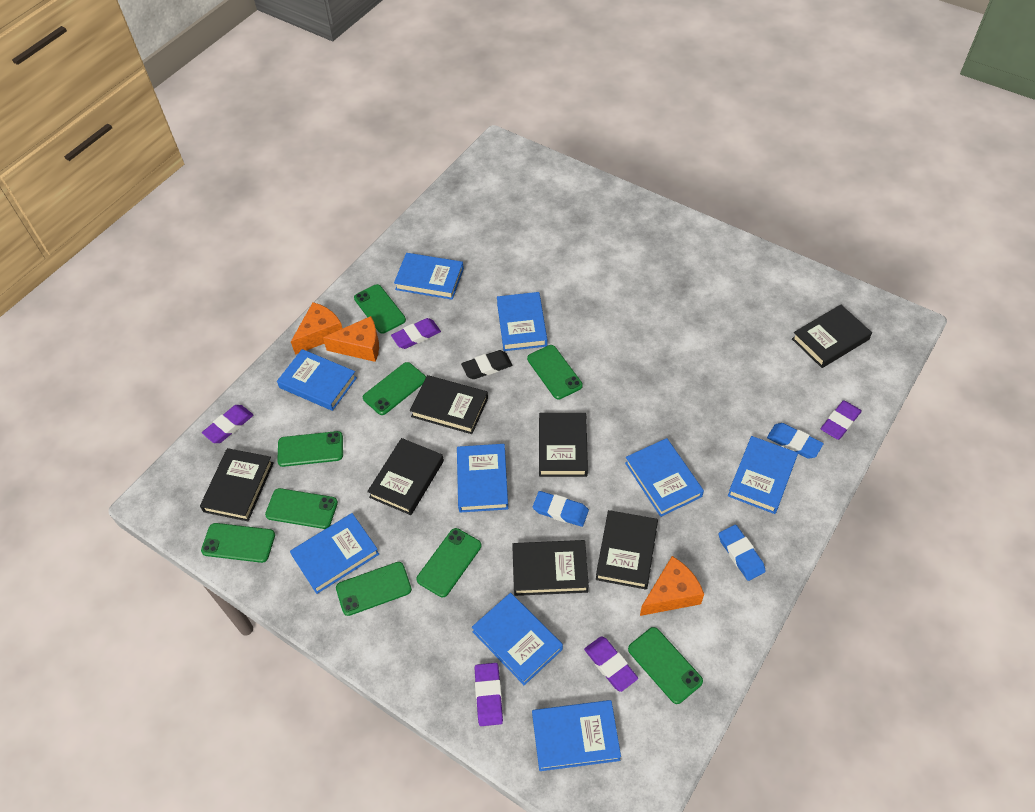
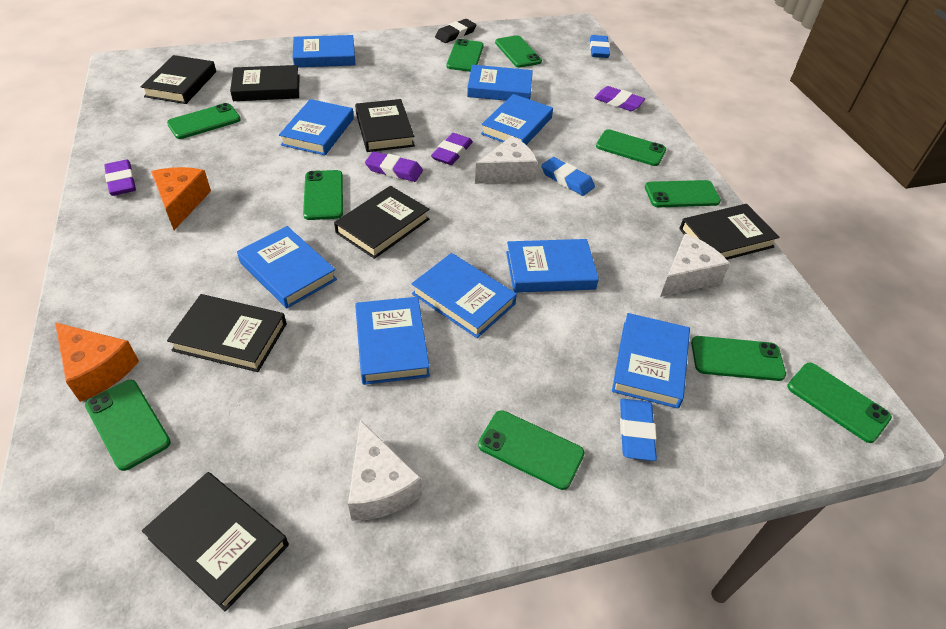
green phone: [201,523,275,563] [265,488,338,529] [277,431,343,467] [336,562,412,616] [354,284,406,334] [363,362,426,415] [417,528,482,597] [527,345,583,400] [628,627,703,704] = 9 -> [85,380,171,471] [167,103,241,139] [303,170,343,220] [446,39,484,72] [478,410,584,490] [495,35,542,68] [596,129,666,166] [645,180,721,207] [691,336,786,381] [787,362,892,443] = 10
orange cheese: [291,302,343,355] [323,316,379,362] [640,556,704,616] = 3 -> [55,322,139,402] [151,167,211,230] = 2
purple eraser: [202,405,253,443] [391,318,441,349] [475,663,503,726] [584,636,638,692] [821,400,862,440] = 5 -> [104,160,136,196] [365,151,423,182] [431,133,473,165] [594,86,645,111] = 4
white cheese: none = 0 -> [348,420,422,521] [475,136,538,184] [660,234,730,297] = 3

